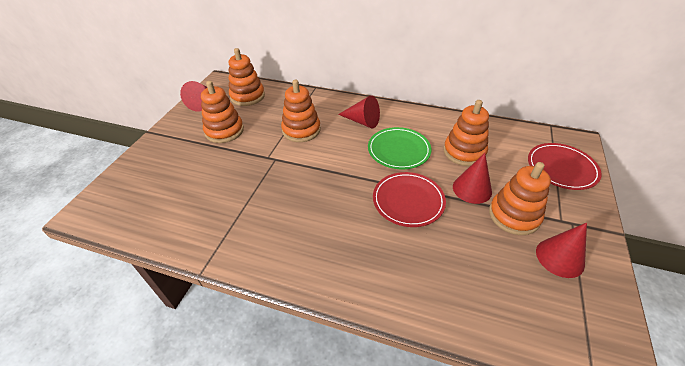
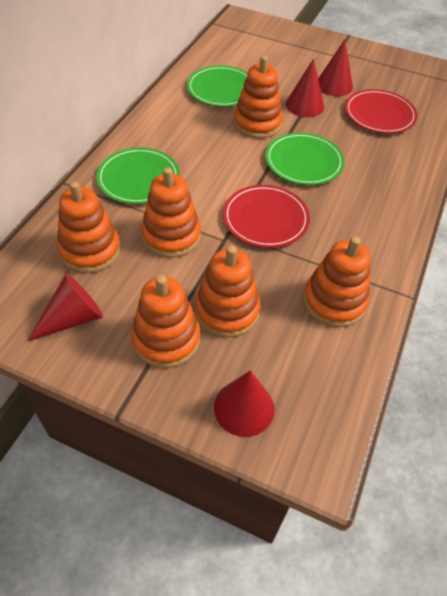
green plate: [368,127,431,169] = 1 -> [96,148,180,204] [187,65,247,107] [265,132,344,185] = 3
orange stacking toy: [201,81,244,143] [229,48,265,106] [281,80,321,142] [443,100,489,166] [489,162,551,235] = 5 -> [57,181,121,273] [131,275,200,368] [141,167,201,258] [195,245,261,338] [233,56,283,138] [303,236,370,327] = 6

